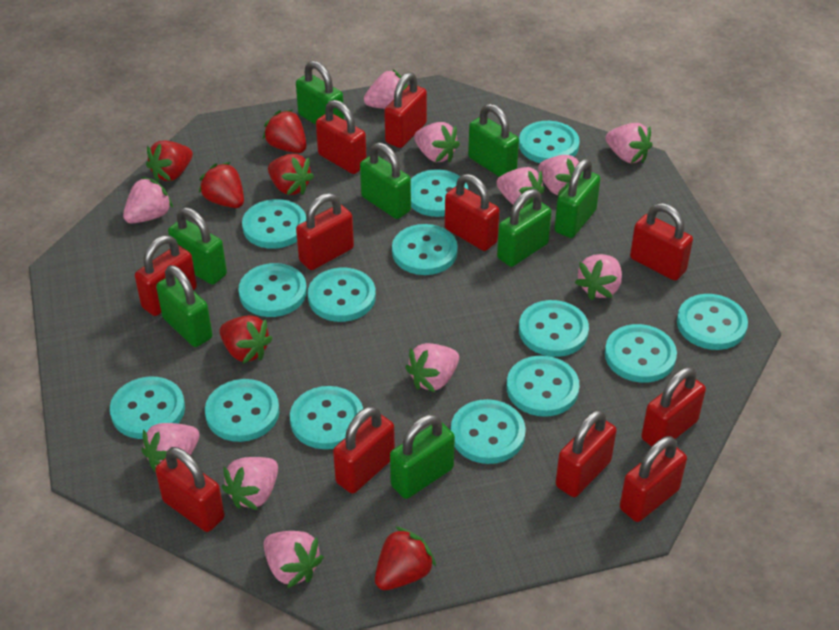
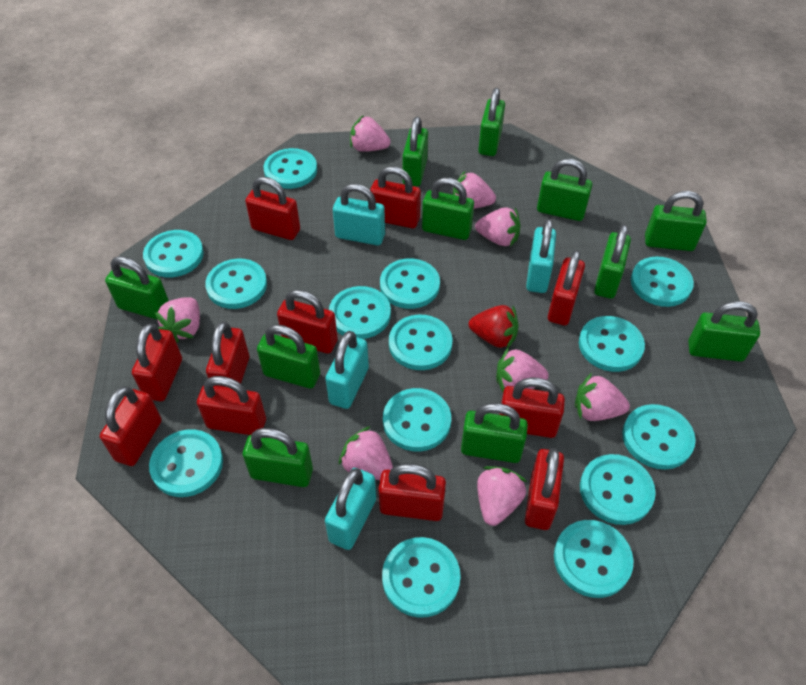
green padlock: [156,265,213,347] [168,207,227,285] [296,61,344,125] [360,143,411,219] [390,414,455,499] [468,104,519,177] [497,189,552,267] [554,159,600,238] = 8 -> [105,256,169,319] [243,428,313,487] [257,325,320,388] [403,117,428,186] [422,178,474,240] [461,403,528,463] [478,88,505,156] [537,159,592,221] [594,224,631,299] [645,191,707,251] [688,301,760,362] = 11
pink strawberry: [123,177,173,223] [142,423,200,471] [222,457,278,510] [264,531,324,588] [364,70,408,109] [405,343,459,392] [414,122,460,162] [496,167,545,209] [538,155,579,196] [575,254,622,300] [605,123,653,163] = 11 -> [155,297,200,342] [339,426,393,480] [350,115,391,152] [453,171,496,209] [475,207,520,247] [477,466,527,526] [496,348,548,392] [575,373,630,421] = 8
red strawberry: [146,141,193,182] [199,162,244,208] [219,315,273,364] [263,110,306,153] [268,154,314,195] [375,526,436,590] = 6 -> [469,305,519,348] = 1
turquoise padlock: none = 0 -> [325,331,369,409] [325,468,376,550] [333,184,385,246] [526,219,556,293] = 4

